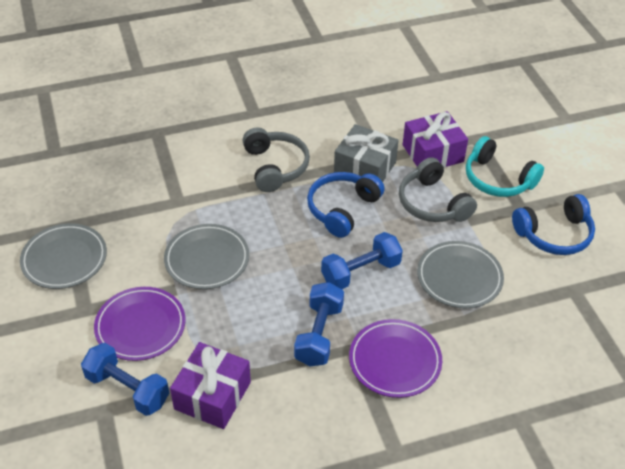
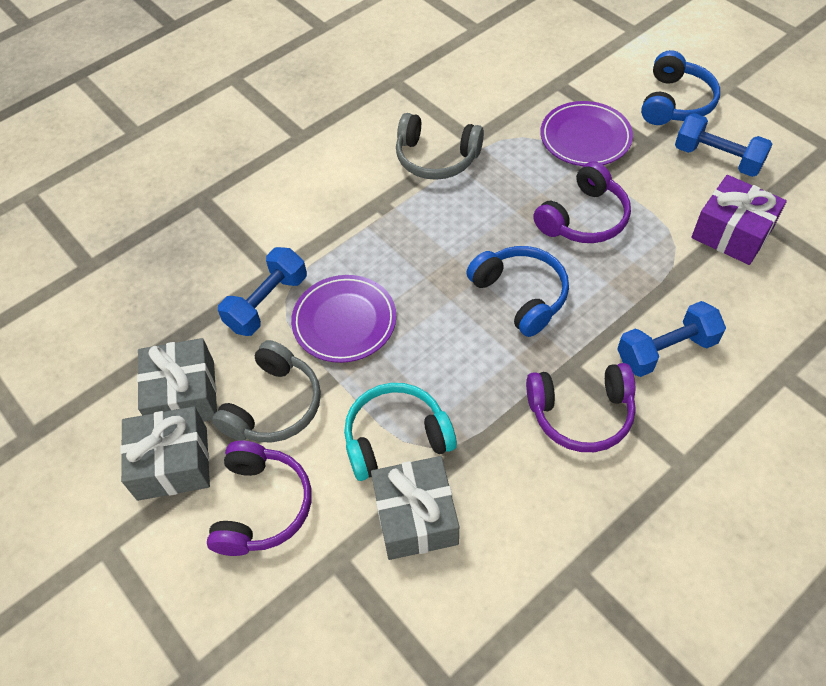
grey gift: [334,124,399,182] = 1 -> [120,406,210,501] [137,338,217,422] [371,456,459,560] = 3
grey plate: [20,223,107,289] [164,224,249,289] [417,241,504,309] = 3 -> none = 0
purple gift: [170,342,251,429] [403,111,468,168] = 2 -> [691,175,787,265] = 1
purple headphones: none = 0 -> [207,441,311,556] [526,363,636,452] [533,161,631,243] = 3

